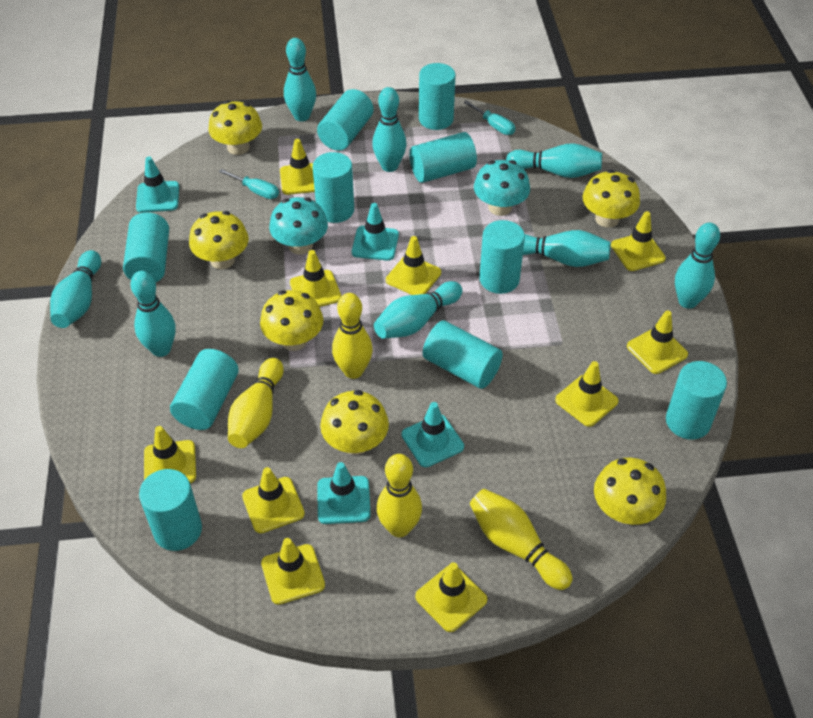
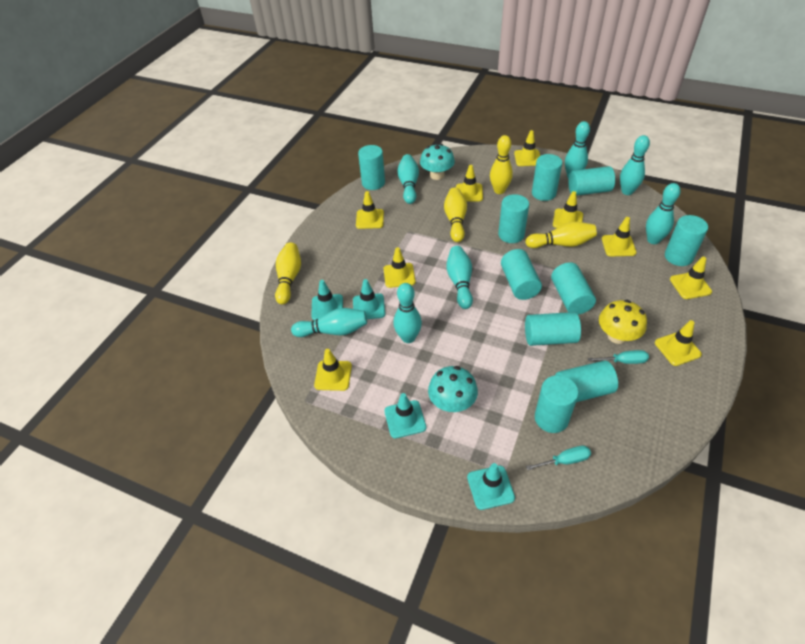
turquoise bowling pin: [50,250,101,328] [130,271,176,357] [284,38,316,121] [372,87,406,172] [374,281,462,339] [506,143,602,178] [523,230,611,267] [675,223,720,309] = 8 -> [291,308,367,337] [393,283,422,343] [397,154,419,204] [446,246,473,309] [565,121,590,179] [620,135,650,195] [646,183,680,244] = 7
yellow mushroom: [189,211,249,269] [208,101,262,155] [260,290,323,351] [320,390,389,455] [583,170,640,228] [594,458,666,525] = 6 -> [599,300,647,344] = 1
yellow traffic cone: [144,426,196,483] [242,467,305,533] [261,538,325,605] [280,139,315,195] [290,250,341,307] [386,236,441,295] [415,562,487,632] [555,361,619,427] [611,211,666,271] [627,310,688,374] = 10 -> [314,349,352,391] [356,191,384,229] [384,247,416,288] [456,165,483,201] [514,130,540,166] [553,191,583,228] [602,217,637,256] [655,320,702,366] [670,257,712,299] = 9

